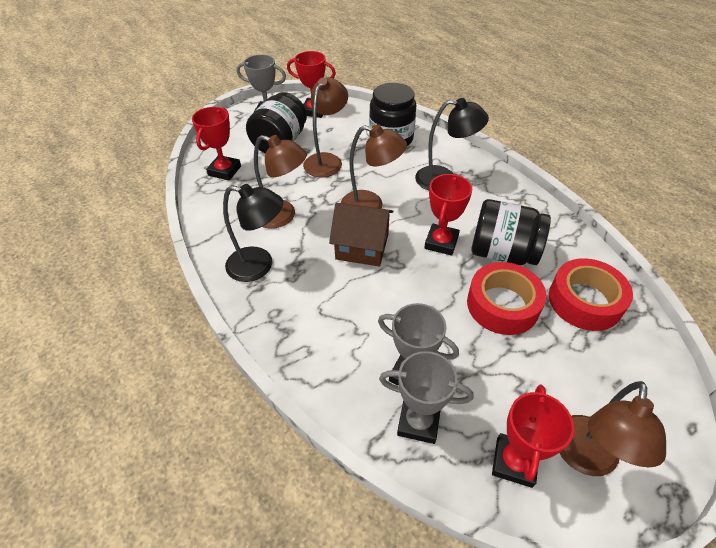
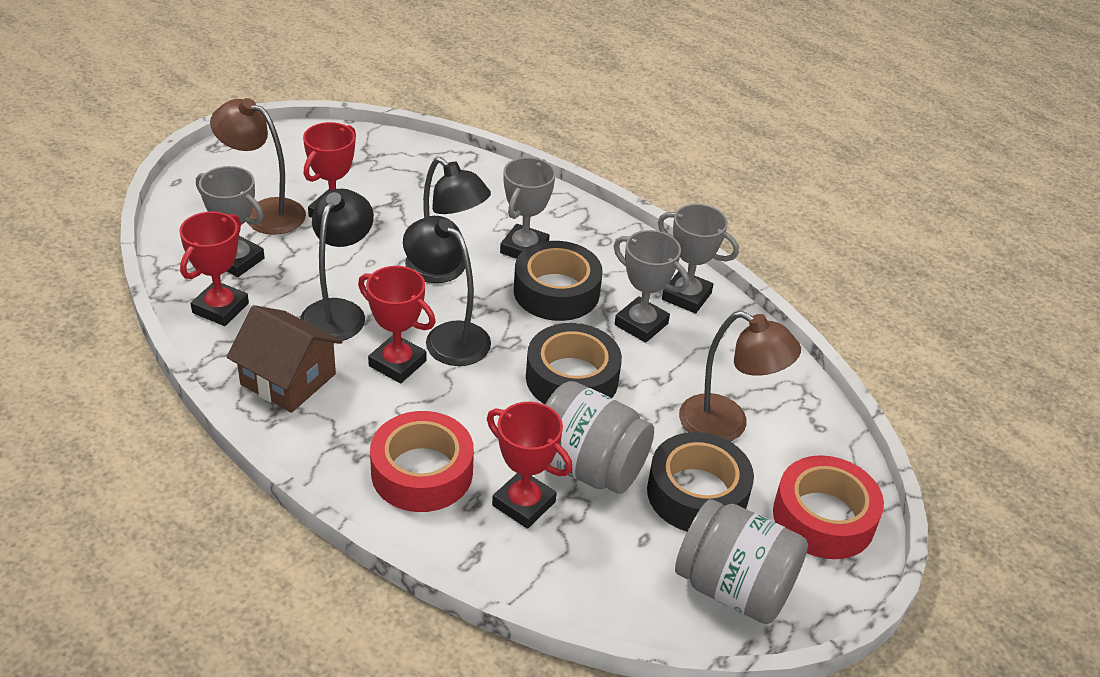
black jar: [246,92,307,153] [369,83,416,146] [471,199,551,265] = 3 -> none = 0
black lamp: [223,184,283,282] [415,98,489,190] = 2 -> [300,189,374,341] [403,216,491,366] [405,157,491,283] = 3
black tape: none = 0 -> [514,241,603,321] [526,323,622,404] [647,432,754,531] = 3
brown lamp: [254,135,307,229] [303,77,348,177] [341,124,407,209] [560,381,666,476] = 4 -> [210,98,306,235] [679,311,801,441] = 2
grey jar: none = 0 -> [545,381,654,494] [675,499,808,624] = 2
grey trophy: [236,54,286,113] [378,303,459,386] [379,351,474,444] = 3 -> [196,166,265,277] [500,157,556,259] [613,230,689,343] [657,204,739,314] = 4

